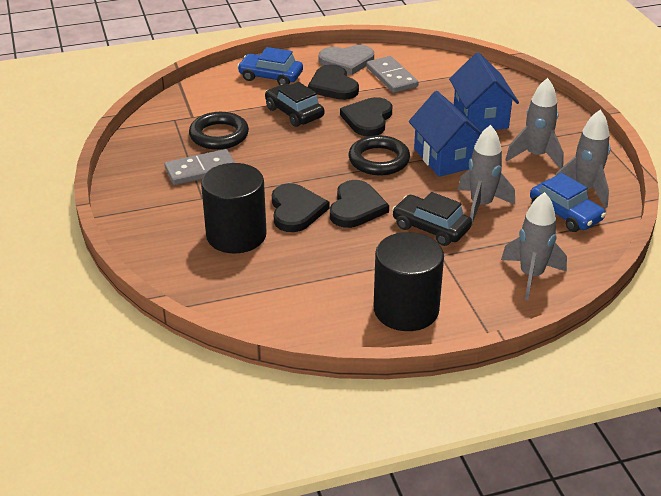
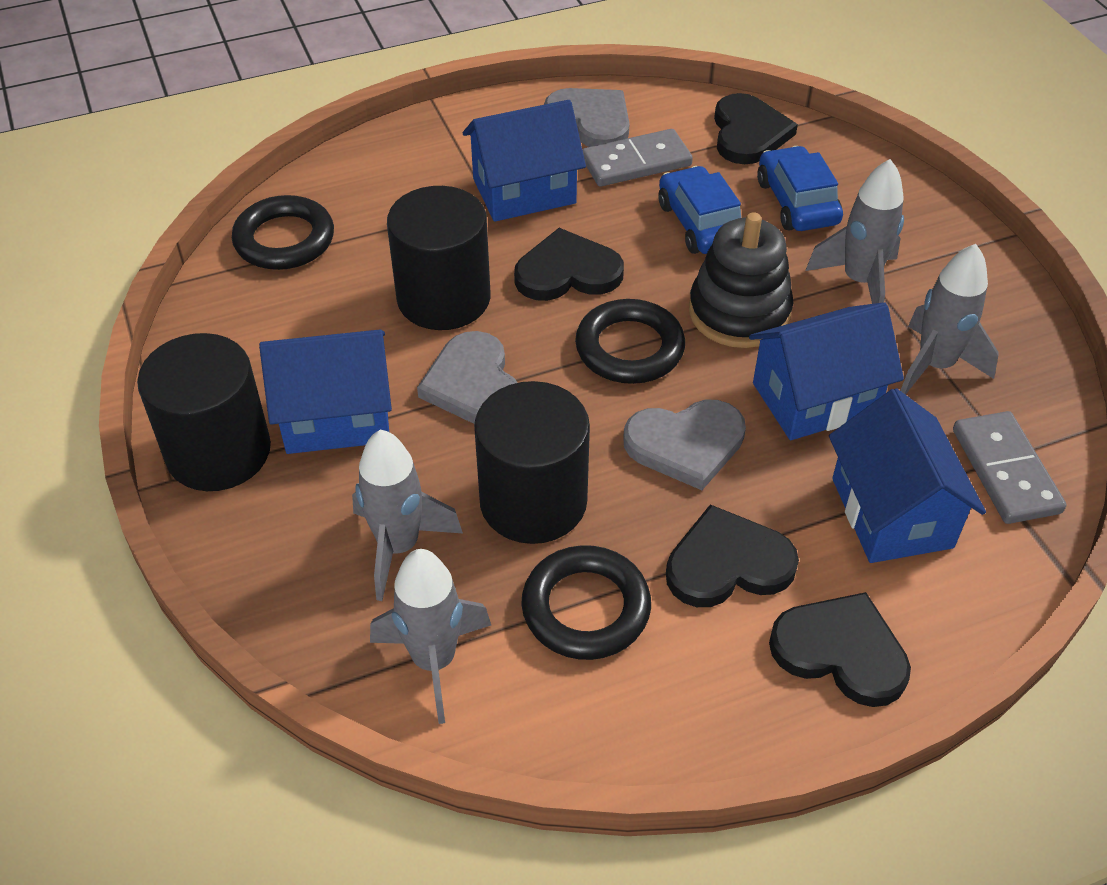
black car: [265,82,324,127] [392,192,472,246] = 2 -> none = 0
black cylinder: [201,163,267,253] [374,232,444,331] = 2 -> [137,333,271,491] [387,186,491,330] [474,381,590,544] = 3
black ring: [189,112,249,150] [349,135,410,175] = 2 -> [232,195,334,270] [521,545,651,660] [575,299,685,384] = 3
black stacking toy: none = 0 -> [689,212,793,348] = 1
blue house: [409,91,482,177] [449,52,519,131] = 2 -> [259,330,392,454] [463,100,586,222] [749,302,904,440] [829,388,986,563] = 4
grey heart: [319,45,374,75] = 1 -> [417,331,518,424] [544,88,629,147] [623,400,746,490] = 3

